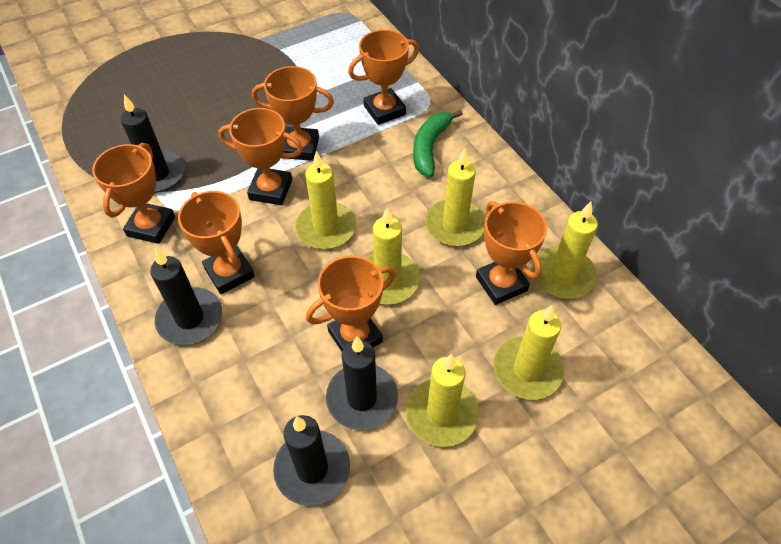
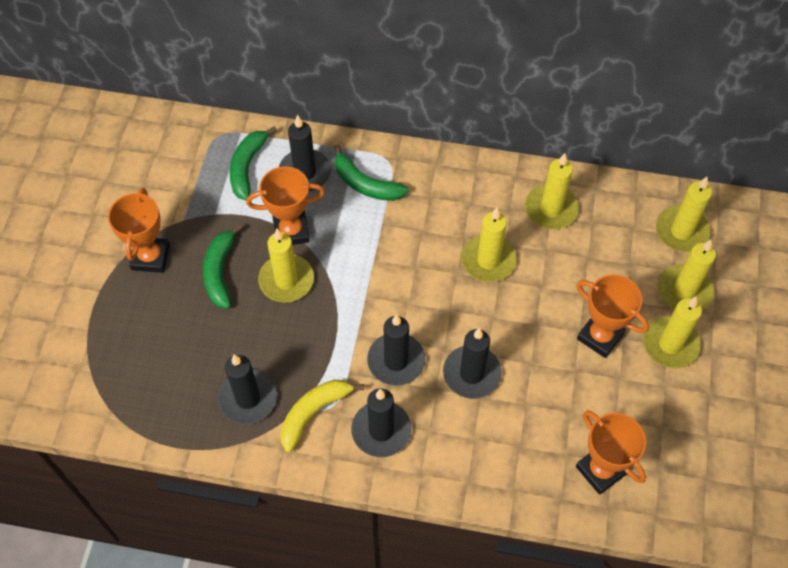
black candle: [121,95,185,193] [150,249,222,345] [273,415,350,506] [326,337,398,430] = 4 -> [218,355,277,424] [279,115,331,191] [351,388,411,457] [367,314,425,386] [443,328,502,399] = 5
green banana: [413,110,463,177] = 1 -> [203,224,243,309] [229,126,277,200] [334,145,409,201] = 3
orange trophy: [92,143,175,244] [178,191,255,294] [218,108,303,205] [252,66,334,161] [306,256,396,352] [348,30,419,125] [476,201,547,305] = 7 -> [108,188,170,273] [246,166,325,245] [576,275,649,358] [576,410,646,495] = 4
yellow banana: none = 0 -> [280,380,365,453] = 1

